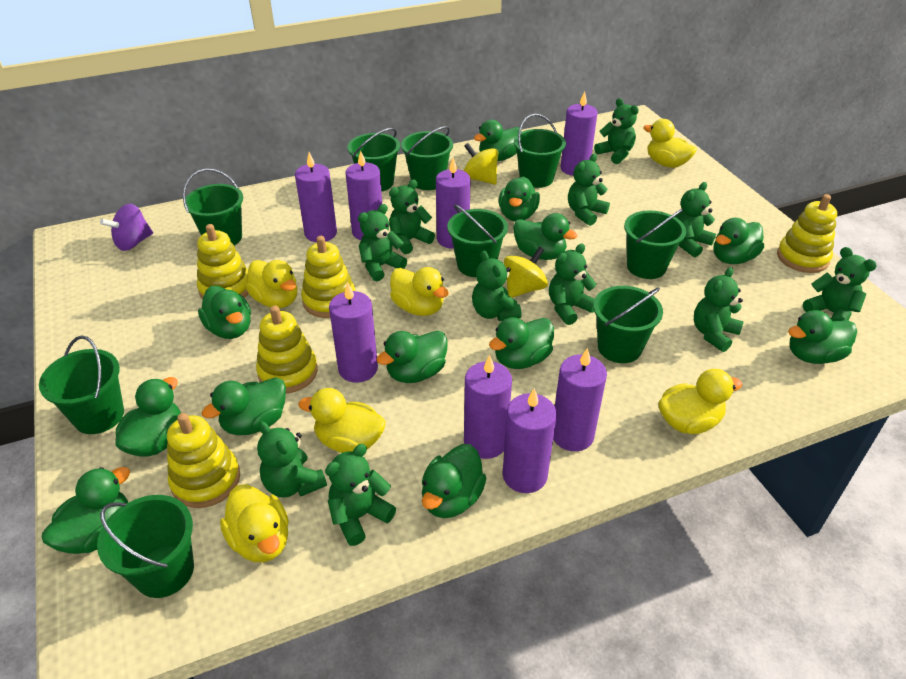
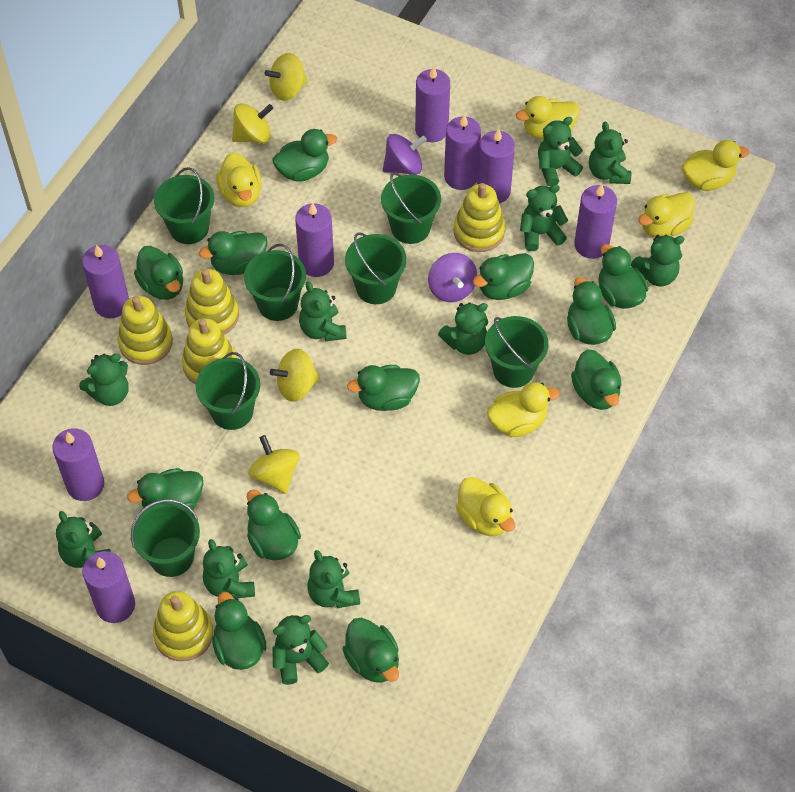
green bucket: [39,336,124,434] [97,495,194,598] [183,169,243,245] [348,128,400,192] [401,126,453,190] [447,204,508,277] [514,114,566,188] [593,286,663,363] [624,208,686,279] = 9 -> [131,499,200,577] [154,167,214,244] [196,352,260,430] [244,244,306,321] [345,232,407,304] [381,172,441,244] [485,316,549,388] = 7
purple spinning top: [100,203,153,251] = 1 -> [383,134,427,175] [428,253,477,302] = 2
yellow spinning top: [464,143,498,185] [504,247,548,298] = 2 -> [232,103,273,143] [248,435,299,494] [265,53,308,101] [270,349,320,402] = 4

